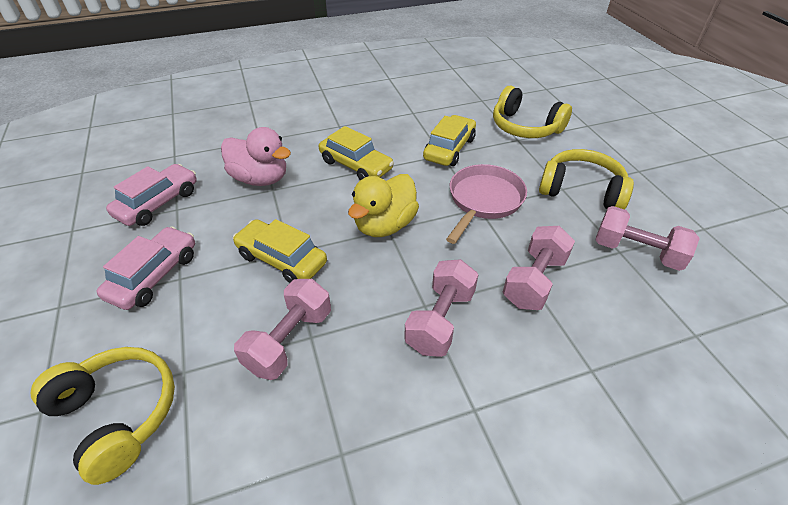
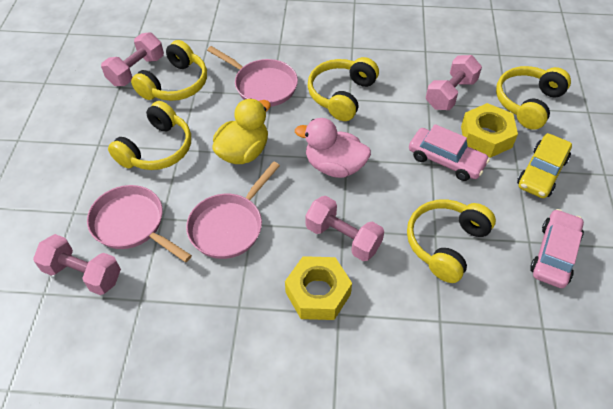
pink pan: [446,164,527,244] = 1 -> [87,185,192,262] [186,161,280,259] [207,46,298,107] = 3
yellow car: [233,219,327,283] [319,126,394,180] [423,115,476,166] = 3 -> [517,133,572,198] = 1
yellow headphones: [30,347,175,485] [493,86,572,138] [539,149,634,209] = 3 -> [108,101,191,170] [131,40,207,101] [308,57,379,121] [407,199,496,283] [496,66,571,130] = 5
yellow nut: none = 0 -> [285,256,352,320] [461,103,518,158] = 2

